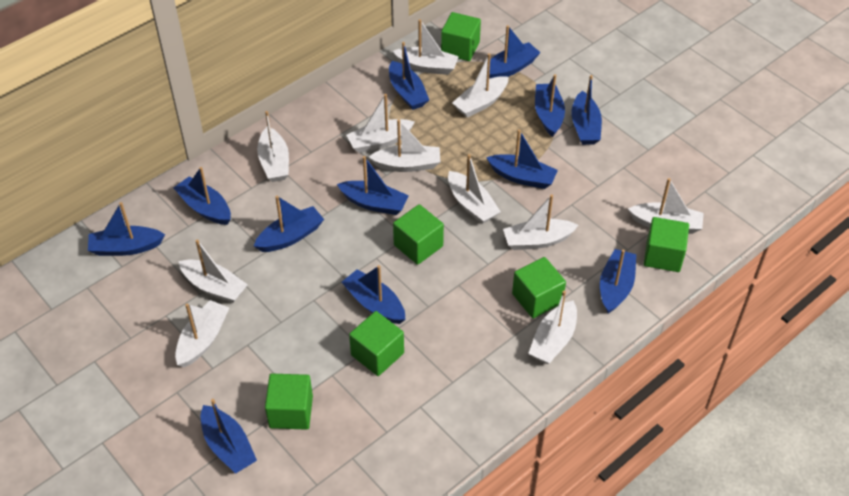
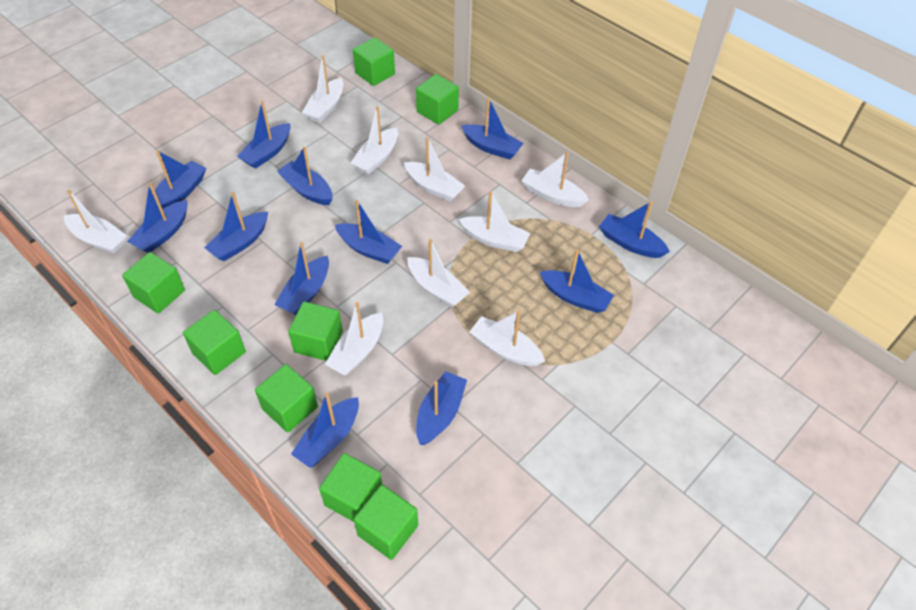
green cube: [265,374,313,430] [349,311,404,376] [393,204,444,265] [441,12,481,61] [512,257,566,318] [644,217,689,272] = 6 -> [122,252,185,314] [183,310,246,375] [255,364,318,433] [288,302,343,361] [319,453,382,522] [353,37,395,86] [354,485,418,560] [416,74,459,125] = 8
white boat: [175,300,229,367] [178,239,248,303] [257,111,289,182] [346,94,415,153] [369,119,441,172] [392,19,459,75] [448,154,501,224] [452,53,508,118] [503,195,578,250] [528,291,577,364] [628,178,704,234] = 11 -> [64,190,127,253] [302,55,343,123] [325,302,383,376] [351,106,398,174] [404,137,465,202] [407,239,470,307] [459,191,530,252] [470,310,545,366] [521,151,589,207] = 9

